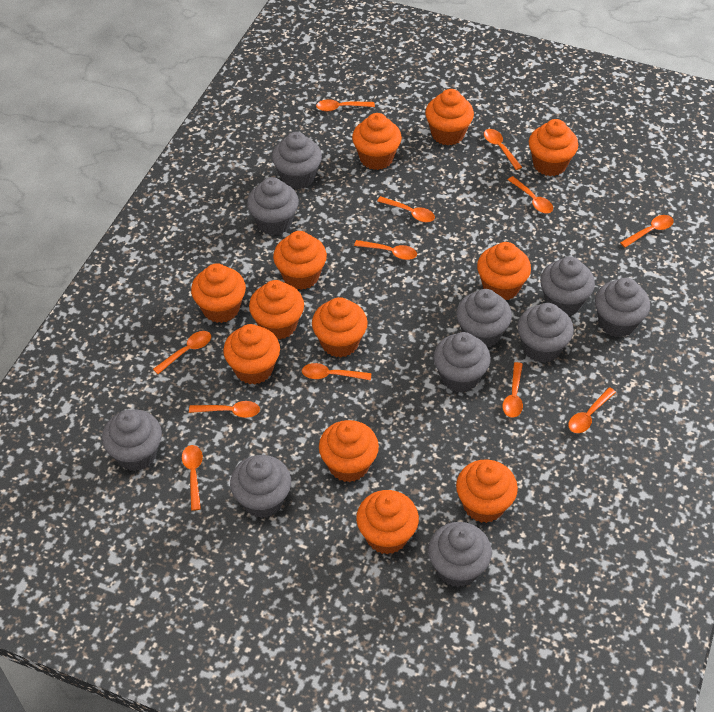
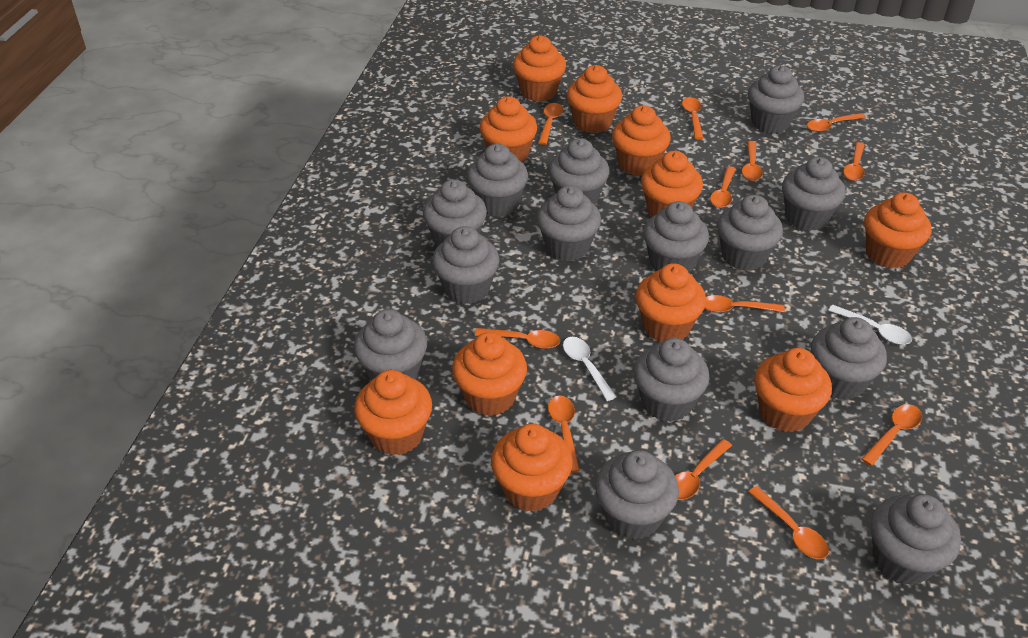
grey cupcake: [102,409,162,471] [230,455,291,518] [247,177,299,235] [272,132,322,189] [428,522,492,587] [434,332,491,393] [456,289,512,348] [518,303,574,363] [540,257,595,316] [595,278,650,338] = 10 -> [354,309,427,380] [423,179,487,246] [432,226,500,304] [467,144,528,217] [537,186,601,261] [549,138,610,205] [595,450,679,540] [634,338,710,422] [643,201,709,273] [717,195,783,271] [748,65,804,133] [782,157,845,231] [811,317,887,400] [871,494,961,585] = 14
orange cupcake: [191,263,246,323] [223,324,280,384] [249,280,304,340] [273,231,327,290] [312,297,368,357] [319,420,379,482] [352,113,402,170] [356,490,419,554] [425,89,474,146] [456,459,518,523] [477,242,531,300] [529,119,578,176] = 12 -> [354,370,432,455] [452,332,527,416] [480,96,537,163] [491,424,573,512] [513,35,566,102] [567,65,622,133] [612,105,671,176] [636,263,706,342] [641,151,703,217] [754,348,832,432] [864,192,931,268] = 11
white spoon: none = 0 -> [563,337,616,401] [828,305,912,345] = 2

